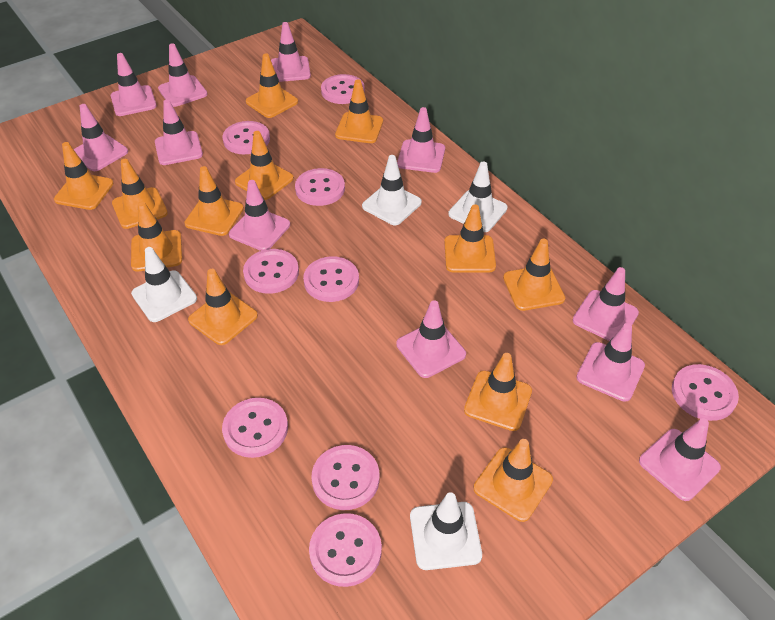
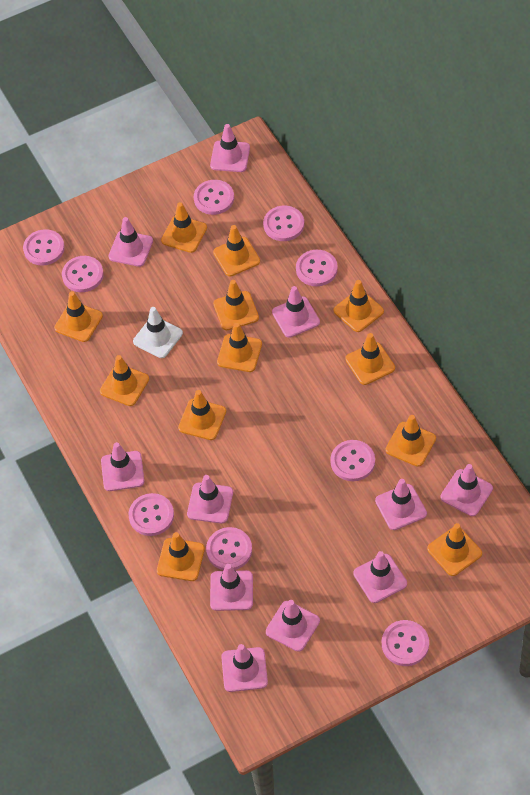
white traffic cone: [131,247,197,322] [362,155,422,225] [410,492,482,570] [448,161,508,232] = 4 -> [133,307,183,358] = 1

